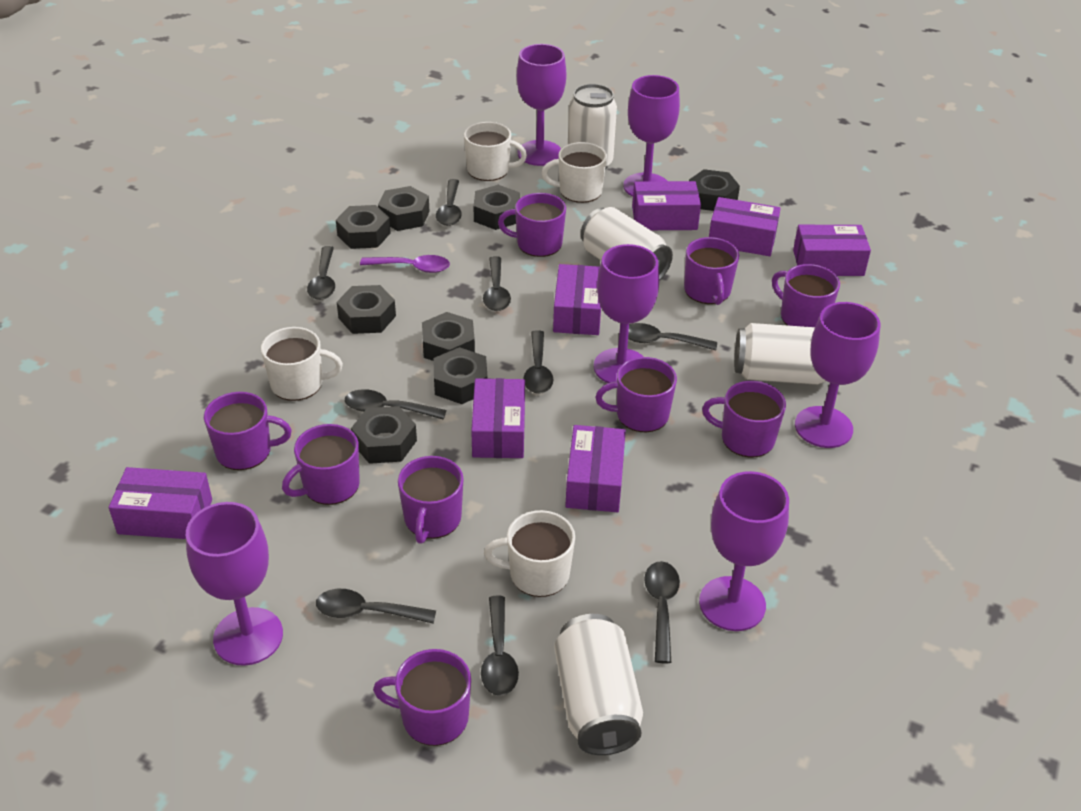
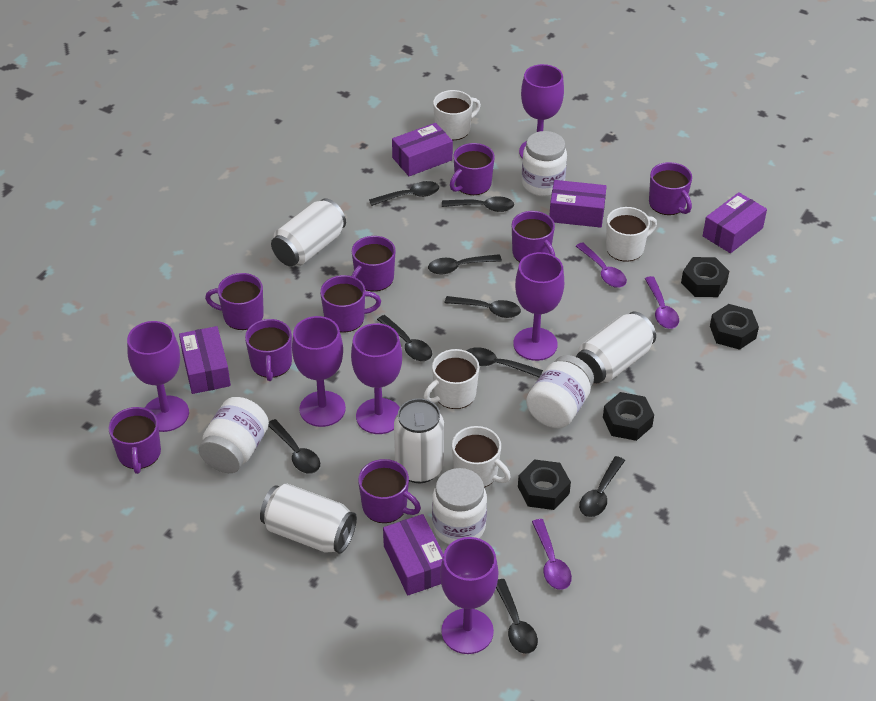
black nut: [336,205,391,249] [337,285,396,334] [351,406,417,464] [378,186,430,231] [422,312,475,361] [433,347,488,404] [474,185,520,230] [689,169,740,211] = 8 -> [518,459,571,510] [603,392,654,441] [681,257,729,297] [710,304,759,350] = 4
purple box: [109,467,212,539] [471,378,525,458] [553,264,601,335] [565,425,626,512] [632,181,701,230] [709,197,781,256] [793,225,871,276] = 7 -> [179,326,231,394] [383,514,444,595] [392,123,453,176] [549,180,607,228] [703,192,767,253] = 5
purple spoon: [360,255,450,273] = 1 -> [532,519,572,590] [576,242,627,288] [645,276,679,329] = 3
white jar: none = 0 -> [199,397,269,473] [432,468,487,544] [522,131,567,196] [526,355,594,428] = 4

